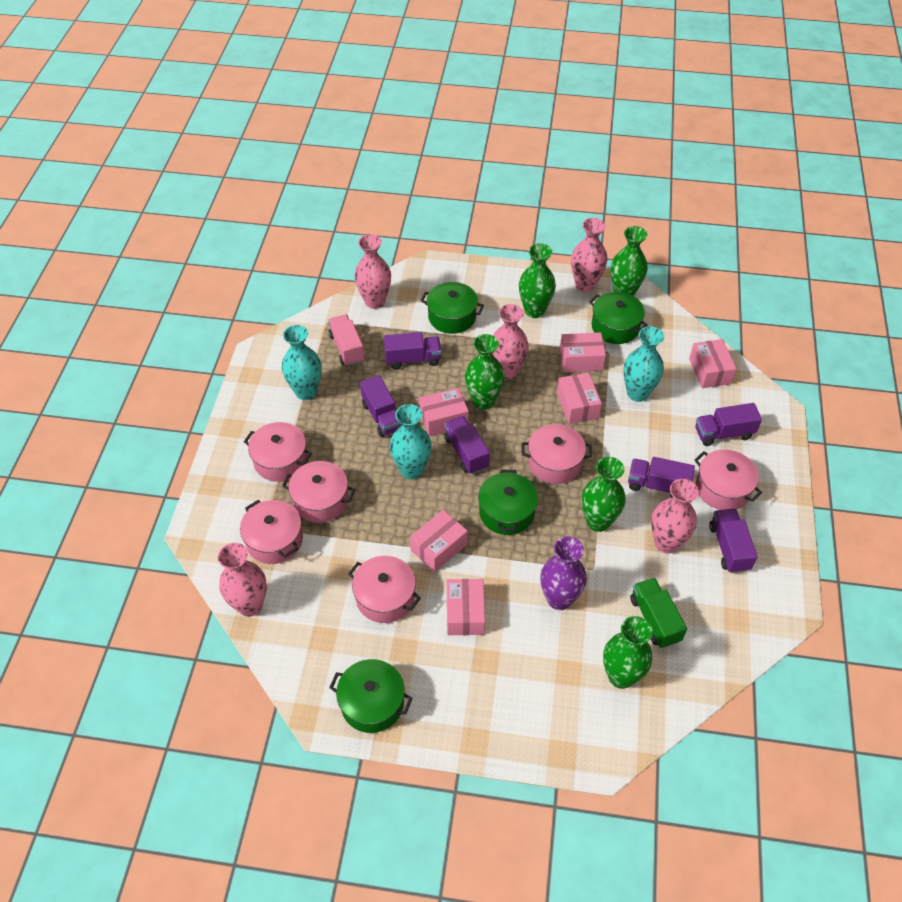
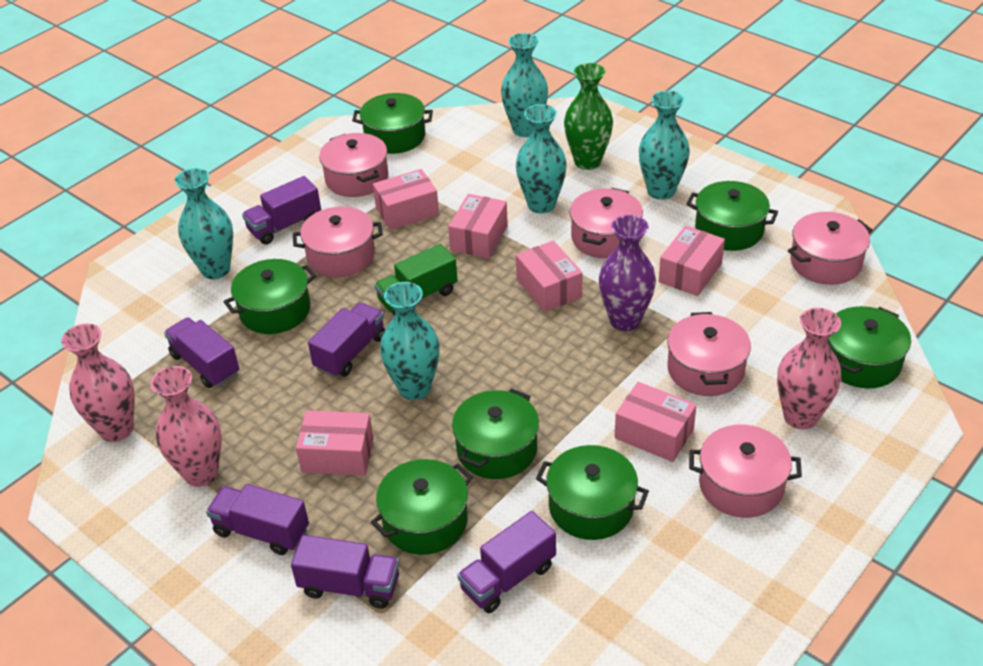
green pot: [329,659,413,733] [421,282,484,334] [478,469,538,535] [589,292,648,344] = 4 -> [224,259,316,334] [352,93,433,154] [371,459,473,555] [452,388,539,479] [536,445,649,540] [687,181,778,251] [828,306,911,388] = 7
green vase: [465,334,505,410] [519,243,556,318] [581,457,625,532] [603,616,653,689] [611,226,648,296] = 5 -> [564,63,613,170] = 1
pink truck: [328,314,365,366] = 1 -> none = 0
pink vase: [218,543,267,617] [355,234,391,309] [493,304,529,379] [571,218,607,292] [651,479,699,554] = 5 -> [61,323,134,442] [150,366,222,487] [777,308,841,430] = 3
turquoise vase: [282,325,322,400] [390,404,432,479] [623,326,664,402] = 3 -> [175,168,233,279] [380,282,440,400] [501,33,548,137] [516,104,567,213] [639,90,690,200] = 5

